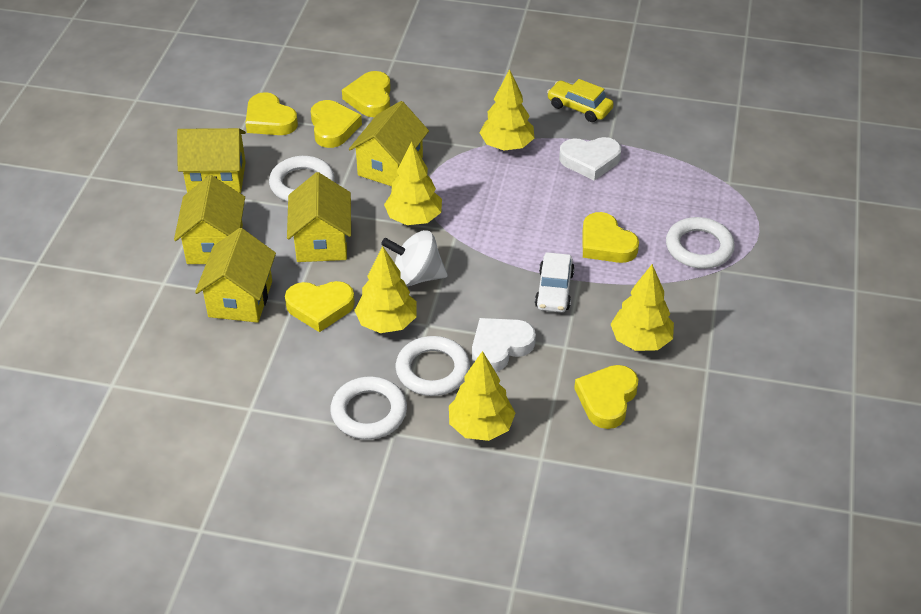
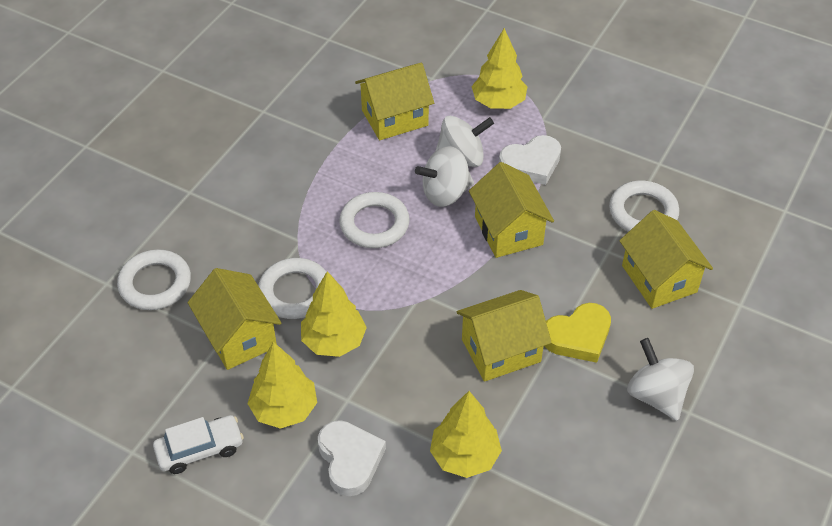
white spinning top: [381,230,448,286] = 1 -> [415,146,474,207] [436,116,494,167] [627,338,694,421] = 3
yellow car: [547,79,614,122] = 1 -> none = 0
yellow heart: [245,92,298,135] [285,281,355,332] [311,100,362,148] [342,71,391,117] [574,365,639,429] [583,212,639,263] = 6 -> [544,303,611,363] = 1
yellow tree: [354,246,417,333] [384,141,442,225] [449,351,515,441] [480,69,534,151] [611,264,674,351] = 5 -> [247,342,317,429] [301,271,367,357] [430,391,502,478] [471,28,527,109] = 4

